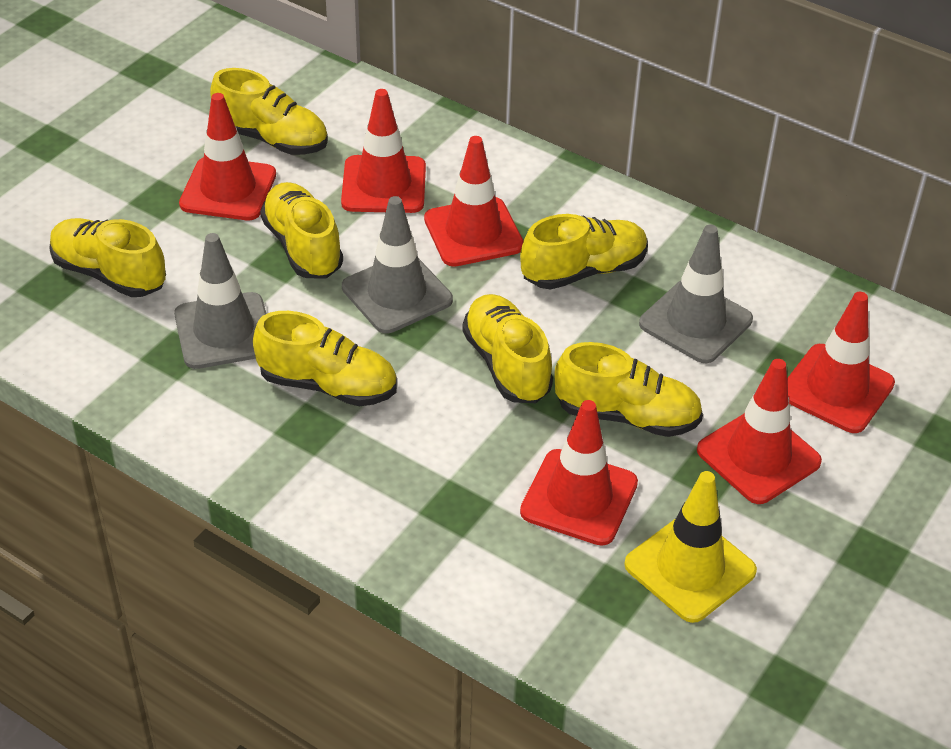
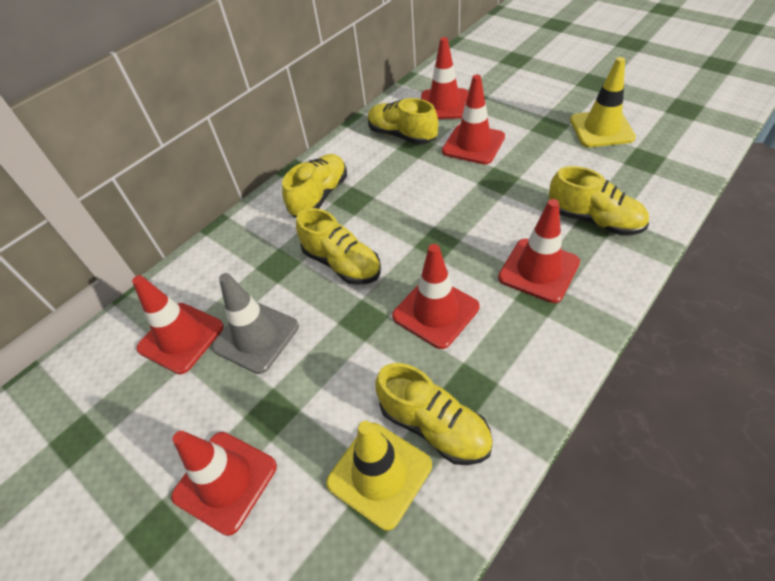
grey traffic cone: [174,233,266,369] [342,196,453,333] [639,225,753,363] = 3 -> [212,273,299,374] = 1
yellow shoe: [49,218,166,297] [210,68,328,155] [253,311,397,406] [260,182,343,278] [462,294,553,403] [520,214,648,290] [555,342,703,437] = 7 -> [282,154,347,218] [296,208,381,285] [368,98,438,145] [375,363,493,465] [549,166,649,236] = 5
yellow traffic cone: [624,471,757,623] = 1 -> [326,421,432,530] [570,57,636,147] = 2

